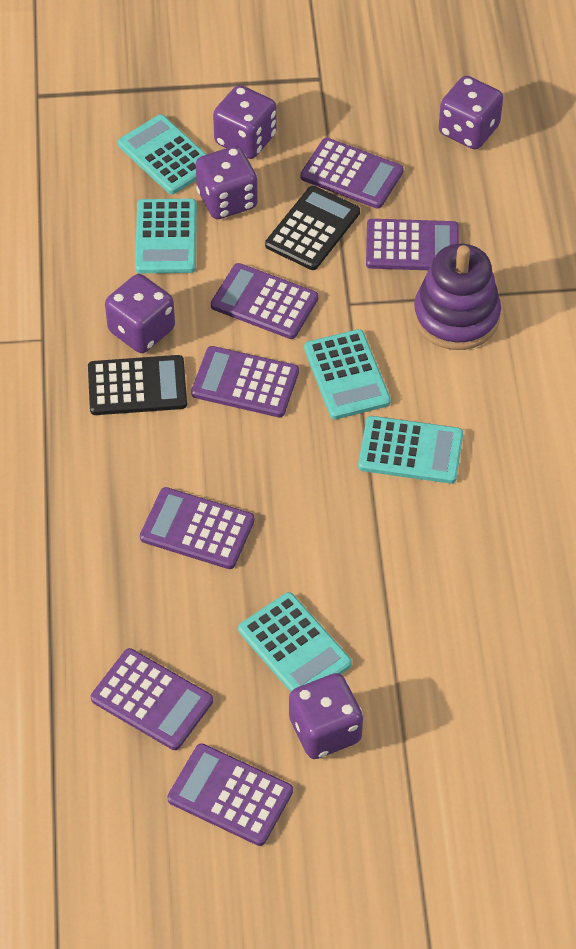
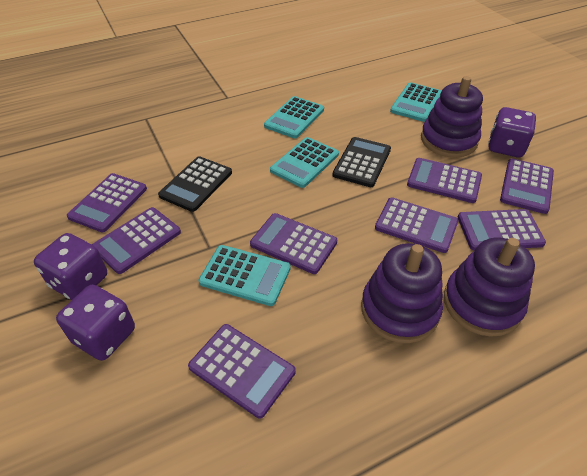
purple calculator: [91,648,213,750] [140,487,255,569] [167,743,293,846] [191,346,299,417] [211,263,318,339] [300,138,404,209] [366,219,459,270] = 7 -> [67,173,147,232] [92,207,181,274] [188,324,296,419] [250,213,337,274] [375,197,459,253] [407,158,482,203] [458,209,546,251] [500,158,554,214] = 8
purple dice: [105,274,175,353] [196,146,258,219] [213,85,277,159] [289,673,363,759] [439,76,503,149] = 5 -> [34,233,107,300] [56,285,135,361] [488,107,536,157] = 3
purple stacking toy: [414,244,501,350] = 1 -> [361,243,443,343] [421,76,483,157] [444,238,535,337] = 3
turquoise calculator: [118,115,207,194] [135,199,197,273] [238,592,352,692] [304,329,391,419] [358,416,463,484] = 5 -> [198,245,291,306] [264,96,324,138] [270,137,339,188] [390,82,441,122] = 4

